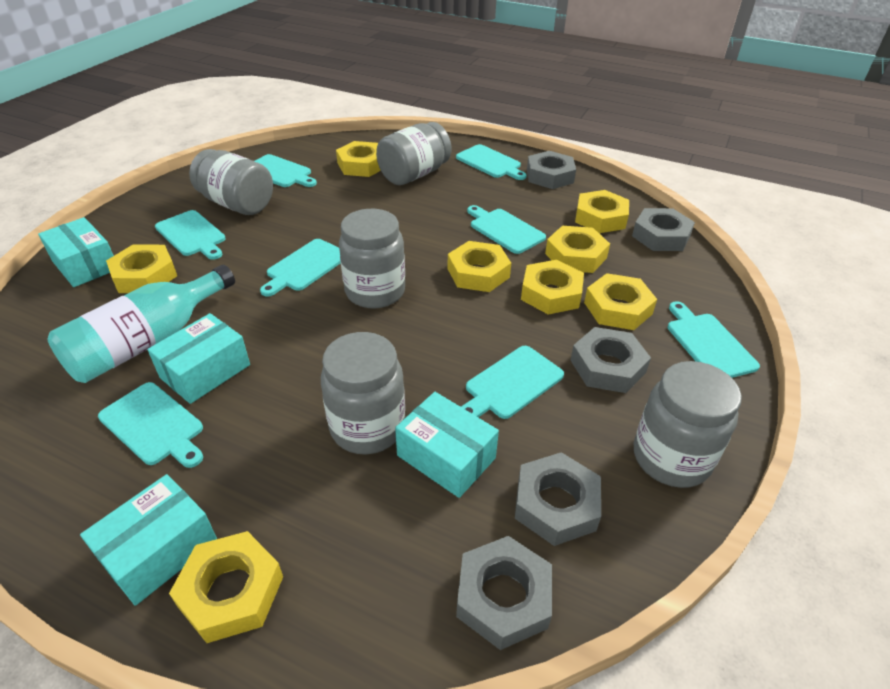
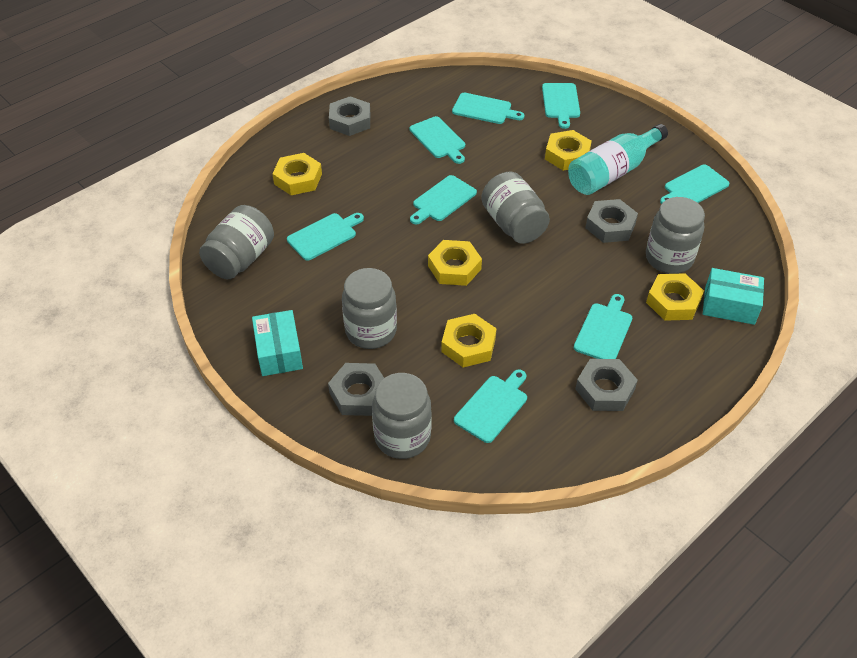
grey nut: [456,536,552,650] [515,452,601,546] [527,151,576,189] [570,327,651,393] [632,208,695,251] = 5 -> [328,363,384,416] [329,96,370,136] [575,359,638,411] [585,199,638,243] = 4
turquoise box: [38,217,114,287] [80,474,217,606] [147,313,250,404] [395,392,499,498] = 4 -> [252,310,303,376] [703,268,764,325] = 2
yellow nut: [106,244,177,293] [169,531,283,643] [336,141,381,177] [447,241,511,292] [521,260,584,315] [545,226,610,273] [575,190,629,233] [584,273,657,330] = 8 -> [272,153,322,195] [428,240,482,286] [441,314,497,367] [545,130,592,171] [646,273,704,321] = 5

